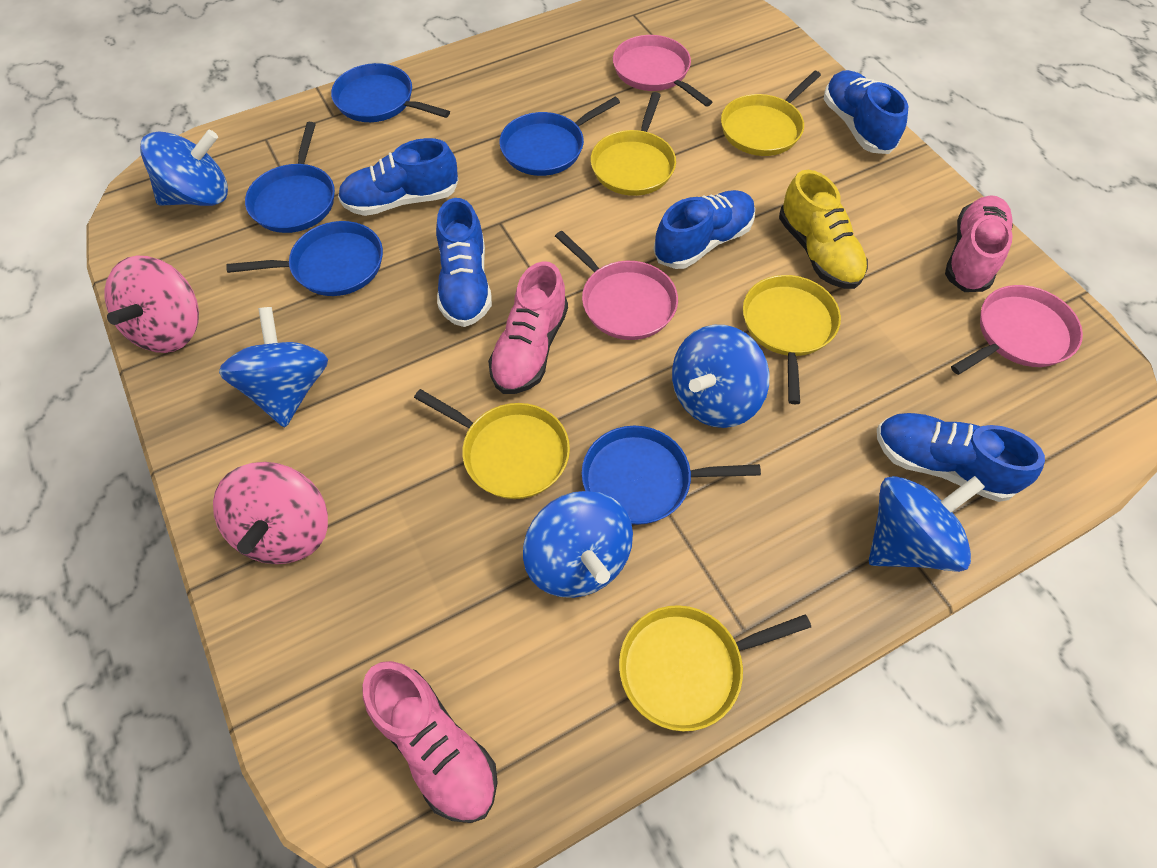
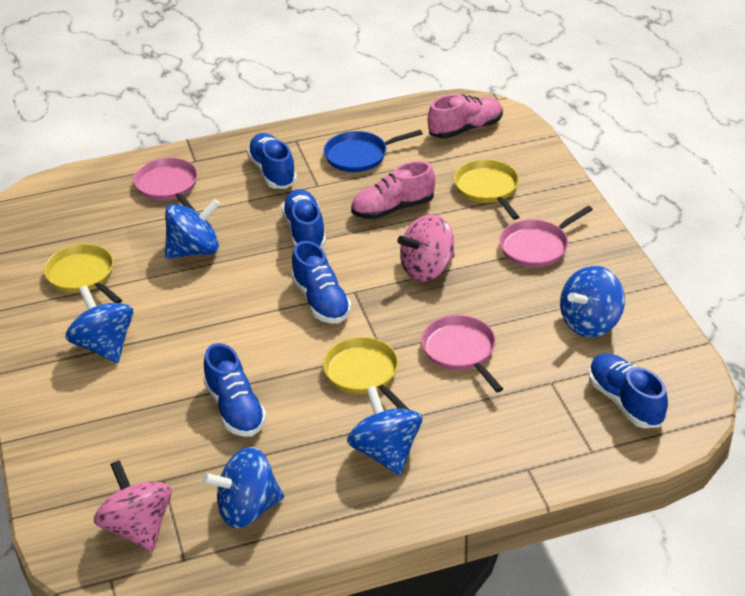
blue pan: [226,221,383,296] [245,122,335,233] [331,63,450,122] [499,97,620,176] [582,426,761,525] = 5 -> [324,130,423,172] = 1
pink shoe: [362,661,498,823] [488,261,568,394] [945,195,1013,292] = 3 -> [351,161,435,219] [428,94,503,139] = 2
yellow pan: [414,389,570,499] [591,92,676,196] [619,605,811,731] [721,71,821,156] [743,275,841,405] = 5 -> [44,244,122,303] [323,337,410,410] [454,159,519,220] = 3
yellow shoe: [779,170,868,289] = 1 -> none = 0

